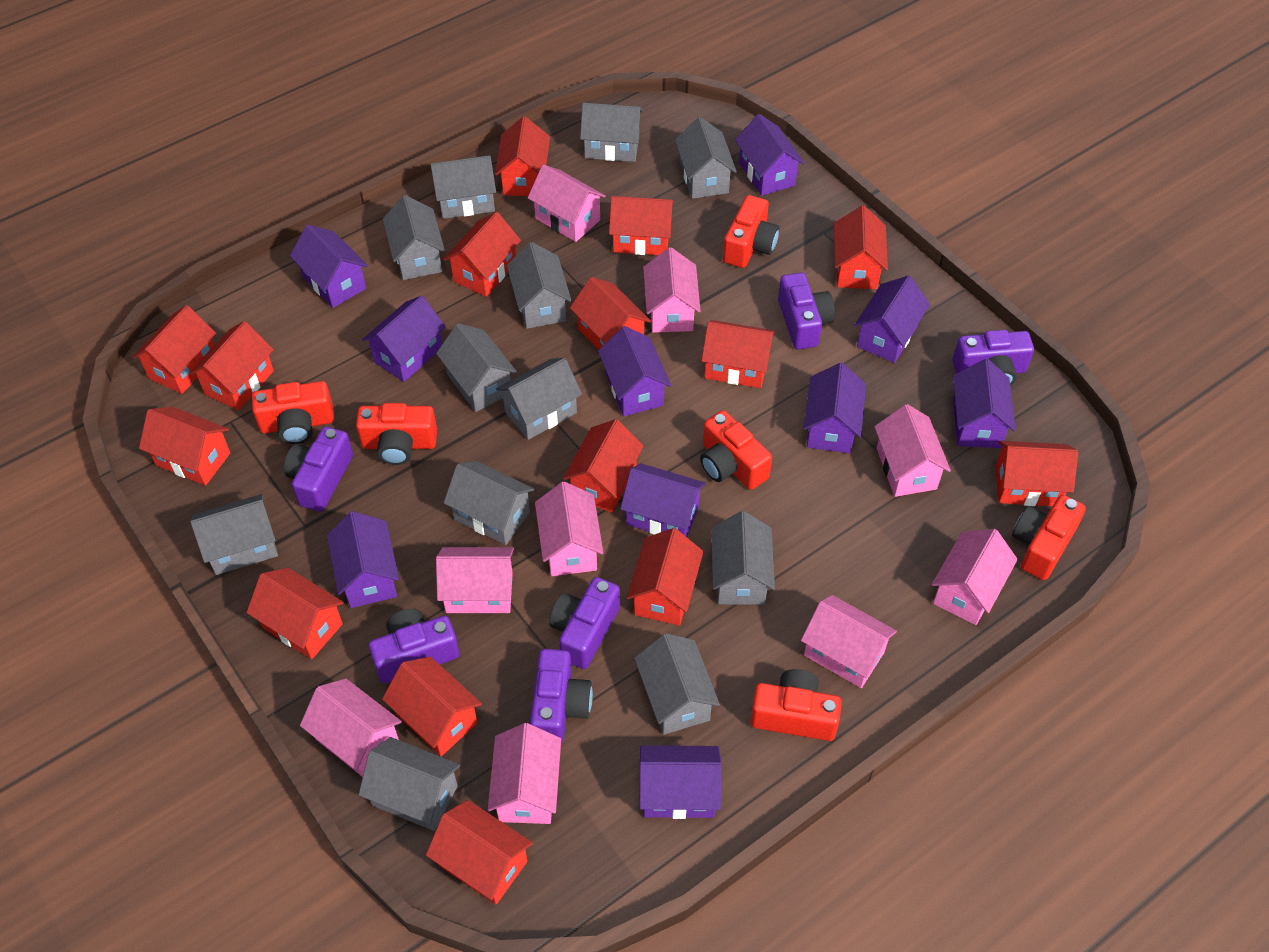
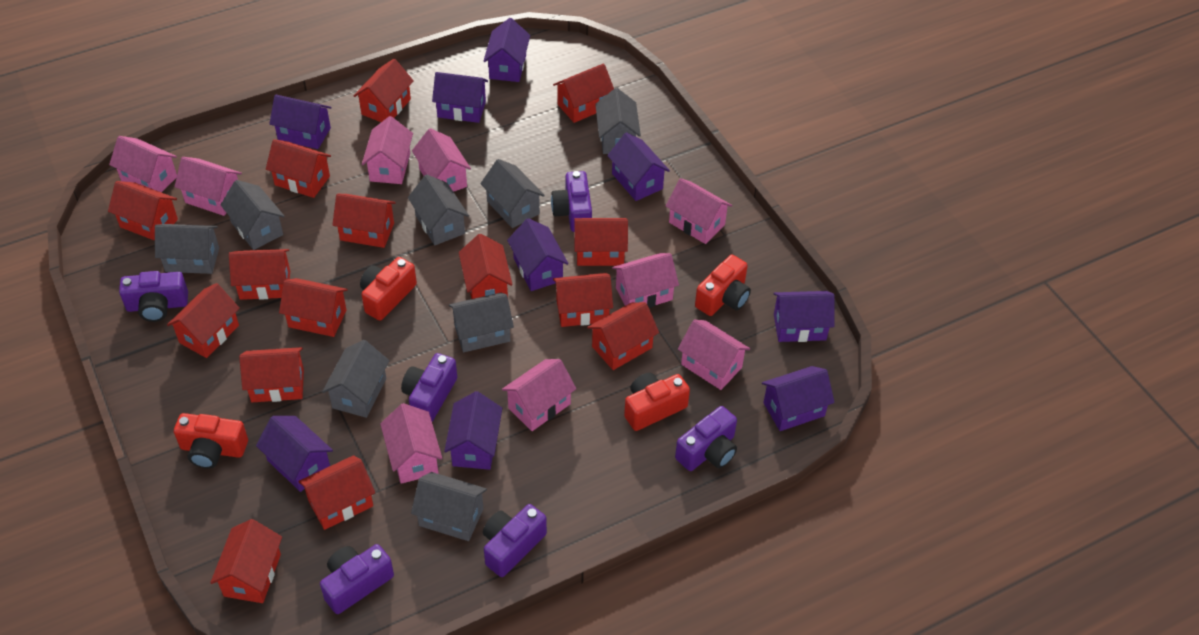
grey house: [190,494,278,575] [359,737,460,831] [383,195,445,280] [430,155,496,219] [436,323,517,412] [444,461,534,545] [496,358,582,440] [507,242,572,329] [580,103,643,162] [634,633,720,735] [675,117,737,199] [711,511,775,605] = 12 -> [155,224,219,274] [220,180,285,250] [322,340,389,418] [408,175,469,245] [411,472,487,541] [449,293,514,352] [480,159,545,228] [595,88,641,154] = 8
purple house: [290,225,368,308] [327,511,399,608] [362,295,446,382] [598,326,671,416] [620,463,706,537] [640,745,722,819] [735,114,804,196] [804,363,866,453] [854,276,930,363] [953,359,1016,448] = 10 -> [256,416,333,492] [269,95,332,149] [432,72,488,123] [444,391,502,470] [483,18,530,82] [507,218,569,291] [607,132,670,201] [762,366,835,431] [773,291,834,342] = 9
red camera: [252,381,334,444] [356,403,437,465] [700,410,772,490] [723,195,780,268] [750,669,842,741] [1012,495,1086,580] = 6 -> [174,413,248,469] [360,257,417,321] [624,373,690,431] [695,255,751,316] = 4

